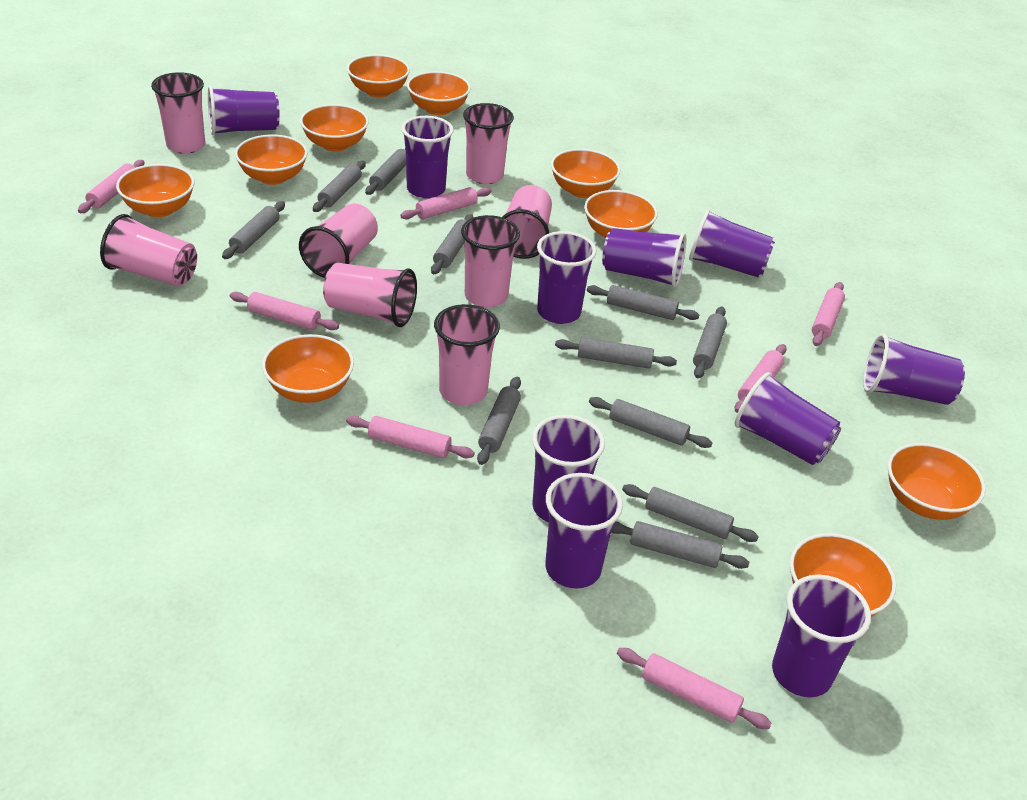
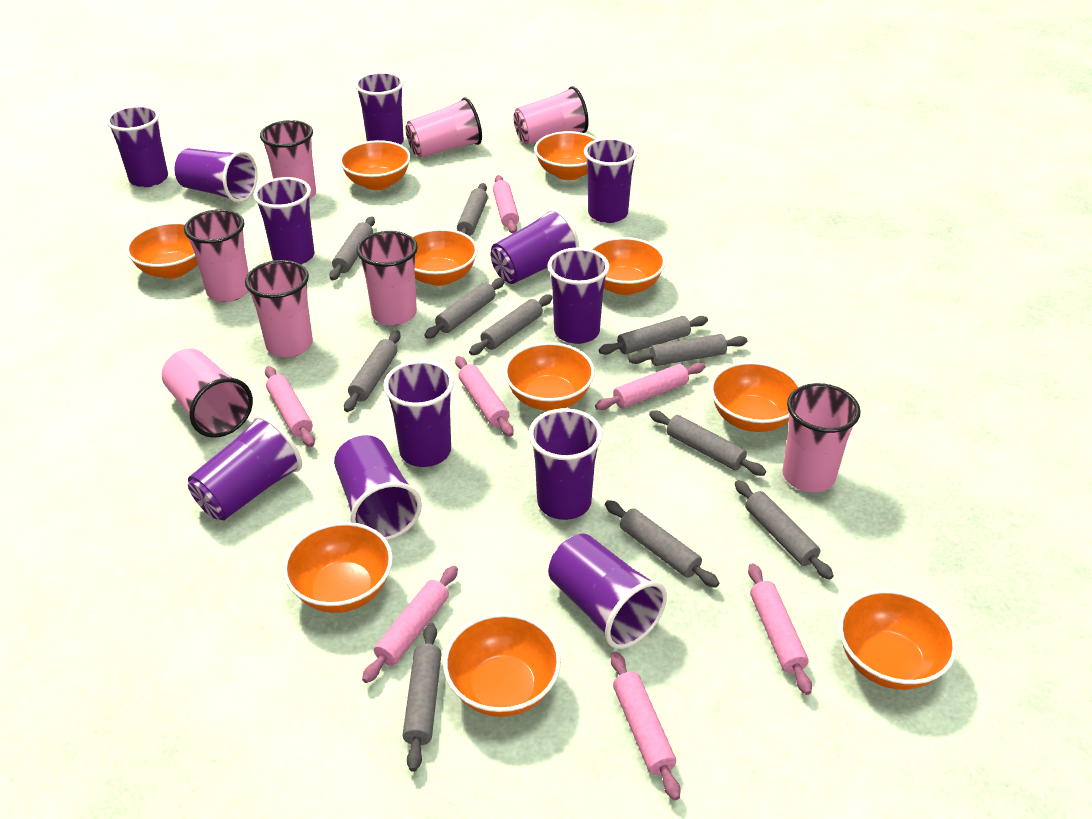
purple cup: [208,86,280,135] [401,116,454,199] [532,415,605,522] [537,231,596,324] [545,473,623,588] [602,228,686,288] [689,209,775,277] [735,372,841,465] [772,575,871,697] [863,334,965,405] = 10 -> [106,105,168,187] [175,148,258,203] [188,415,302,520] [253,177,315,265] [334,435,422,540] [355,72,404,145] [383,360,454,467] [490,209,579,284] [528,408,602,520] [547,248,610,344] [548,534,667,649] [584,138,638,223] = 12

